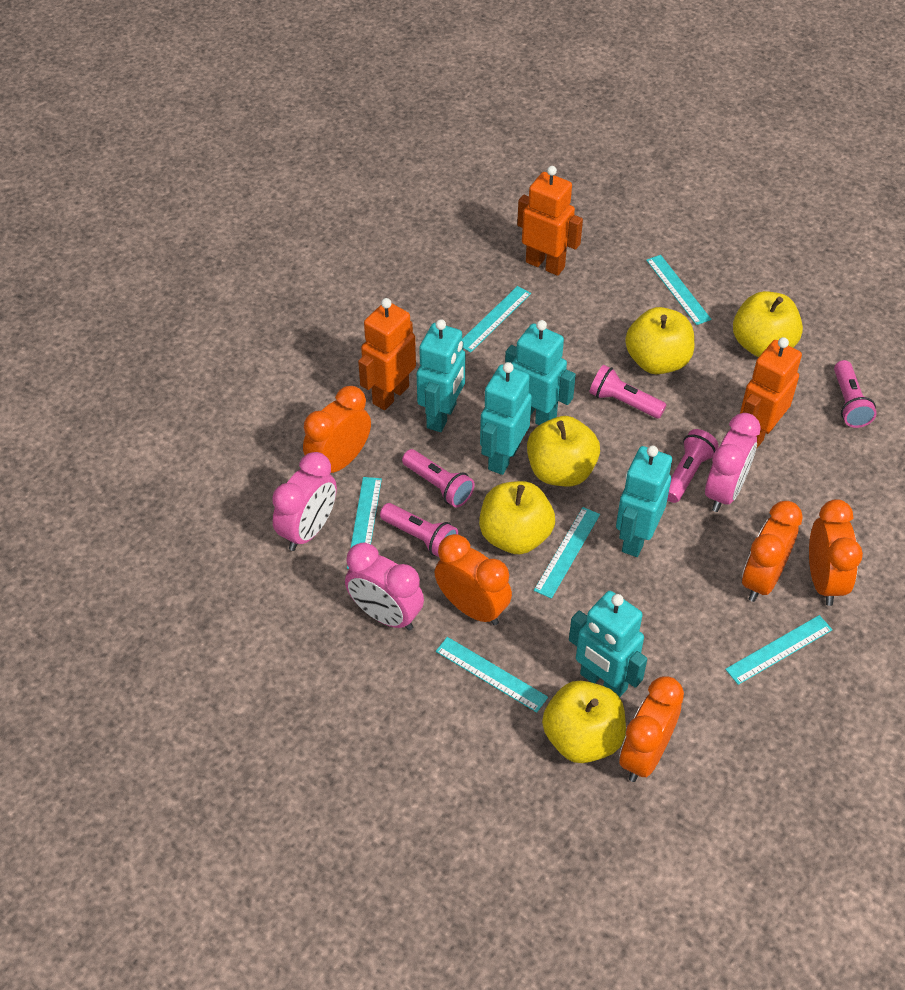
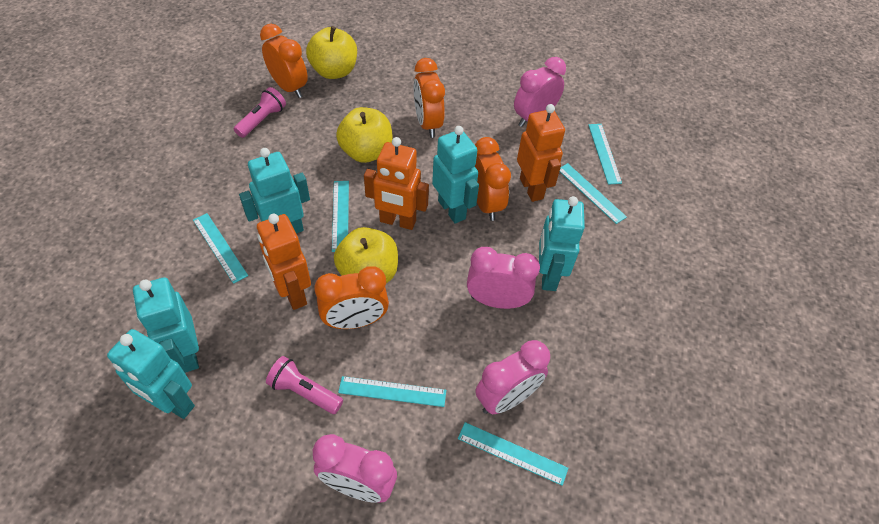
orange clock: [303,386,371,473] [435,534,512,625] [619,676,684,782] [742,501,803,602] [809,499,863,606] = 5 -> [260,24,308,98] [314,266,389,329] [414,58,445,138] [475,137,511,221] = 4
pink clock: [272,452,337,551] [345,542,424,631] [705,413,761,512] = 3 -> [313,434,397,503] [467,247,540,309] [475,340,550,414] [514,57,566,127] = 4
pink flashlight: [380,503,458,557] [402,449,475,508] [590,365,666,419] [667,429,718,503] [834,360,877,428] = 5 -> [234,87,286,138] [266,356,343,414] = 2
yellow apple: [479,481,555,554] [527,416,600,486] [542,681,626,763] [625,307,694,374] [733,291,803,357] = 5 -> [306,26,357,79] [334,227,398,283] [336,107,393,163] = 3

